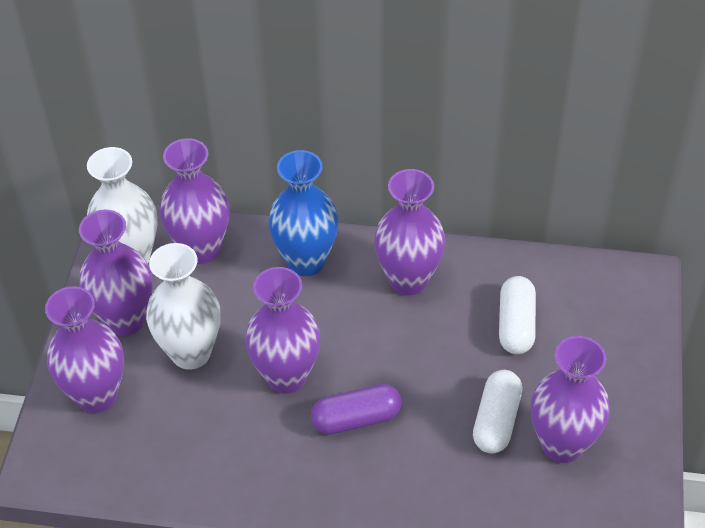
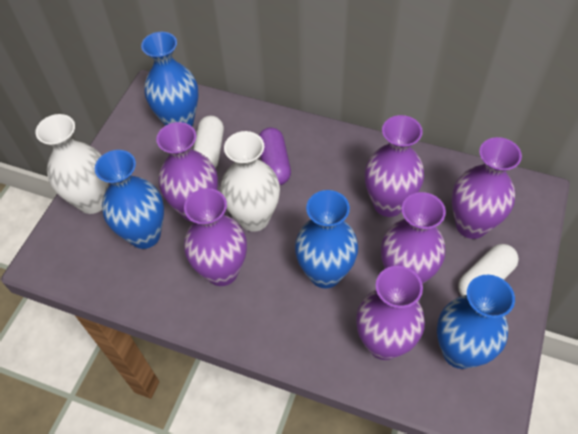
blue vase: [268,150,339,276] = 1 -> [95,150,164,249] [141,32,198,126] [295,190,358,289] [437,275,515,369] = 4

